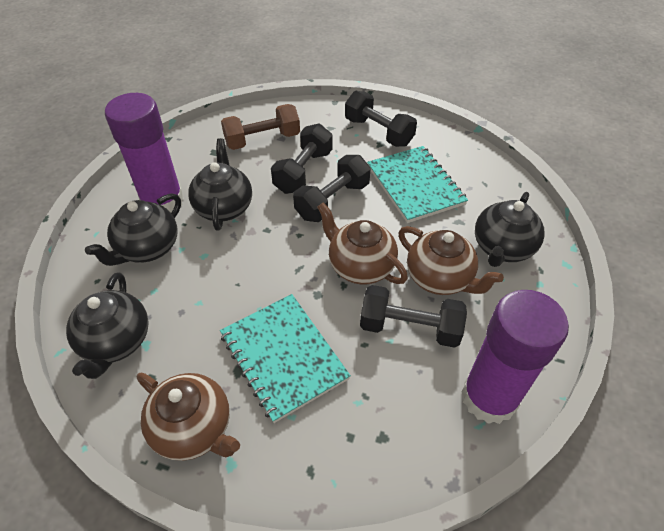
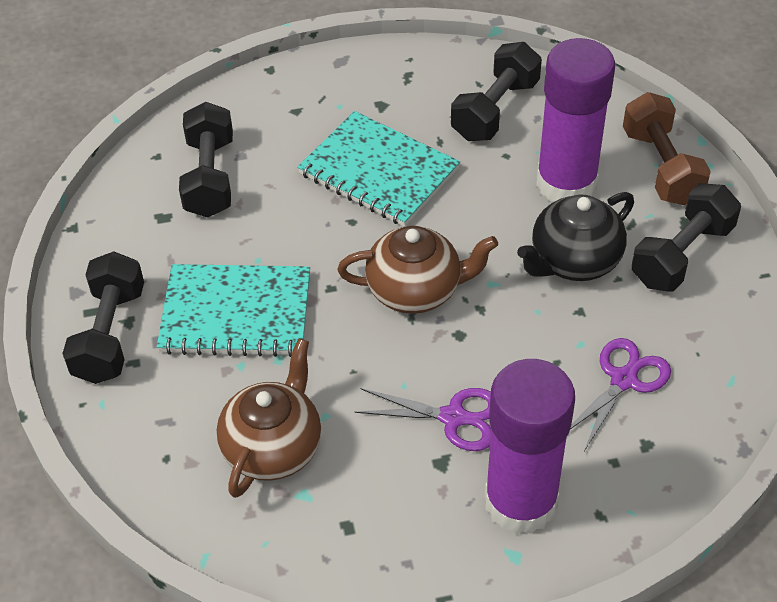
black teapot: [66,272,149,379] [85,193,181,266] [188,138,252,231] [475,192,545,267] = 4 -> [517,192,634,281] = 1
brown teapot: [137,373,240,461] [317,202,408,285] [398,226,504,295] = 3 -> [217,338,321,498] [338,226,498,314] = 2
purple scissors: none = 0 -> [355,388,491,451] [570,338,671,451] = 2

